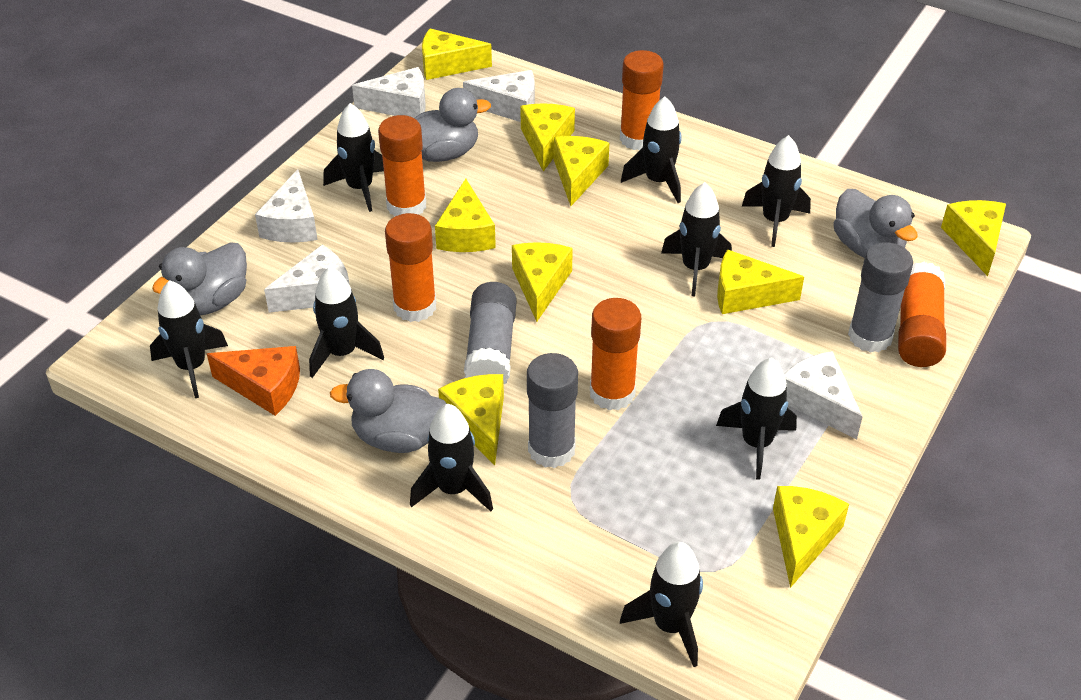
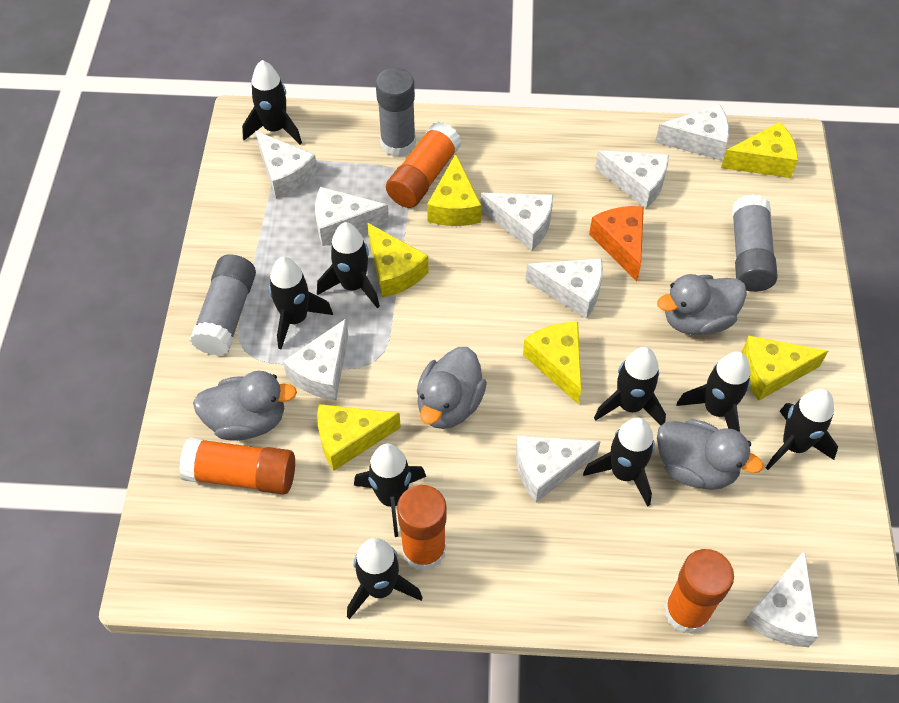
orange glue stick: [378,115,426,216] [385,213,436,322] [590,298,641,410] [620,50,664,150] [898,262,946,367] = 5 -> [179,437,295,495] [386,122,461,208] [397,485,447,571] [664,549,734,634] = 4
white cheese: [255,169,318,242] [264,245,350,313] [352,67,426,118] [463,70,535,122] [784,351,863,439] = 5 -> [255,131,318,199] [283,319,348,400] [315,187,389,246] [481,193,553,251] [516,435,601,502] [525,258,603,319] [595,150,669,209] [655,104,729,160] [744,550,819,647] = 9
yellow cheese: [422,28,492,80] [435,179,496,252] [438,374,504,465] [512,242,573,322] [520,103,575,171] [554,136,609,206] [717,249,804,314] [773,486,849,588] [941,200,1006,276] = 9 -> [317,404,401,471] [367,223,429,298] [427,154,481,226] [523,322,581,404] [721,122,798,178] [742,336,828,401] = 6

